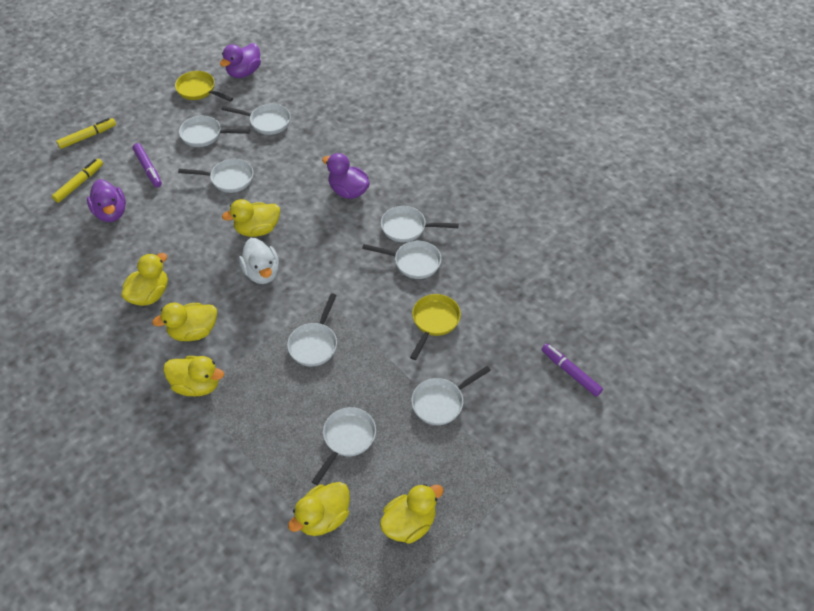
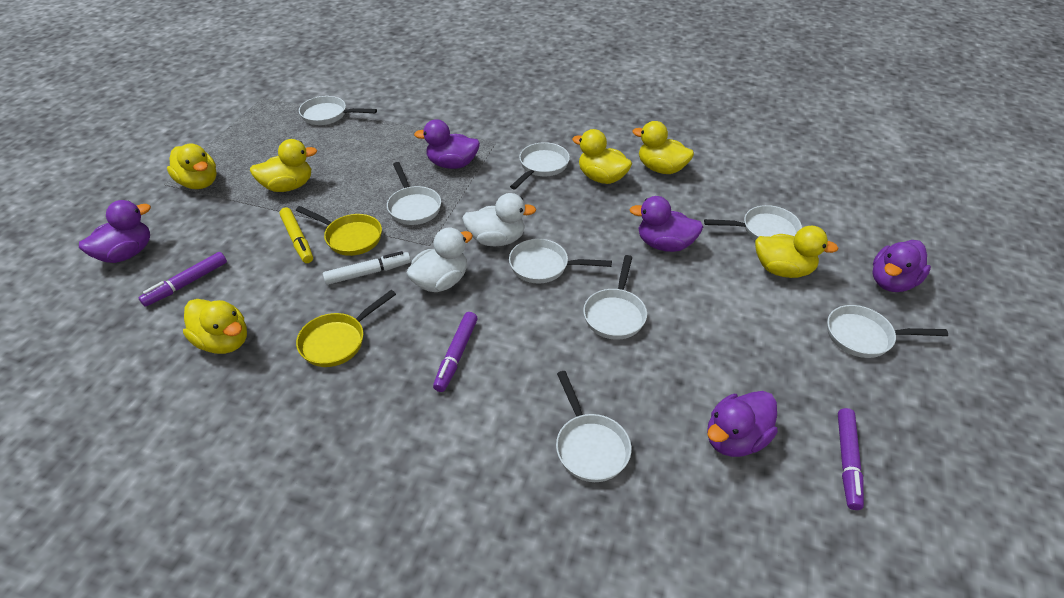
purple duck: [87,179,126,222] [220,43,261,78] [322,153,370,199] = 3 -> [79,200,151,263] [414,119,480,169] [629,196,703,252] [707,391,778,457] [872,240,931,292] = 5
purple marker: [132,143,162,187] [542,343,603,397] = 2 -> [139,252,227,307] [433,312,478,392] [838,408,864,510] = 3
white duck: [239,238,279,284] = 1 -> [407,228,473,292] [462,193,536,246] = 2
white marker: none = 0 -> [323,251,411,285] = 1
yellow marker: [52,158,103,203] [56,118,116,149] = 2 -> [279,207,313,263] = 1

